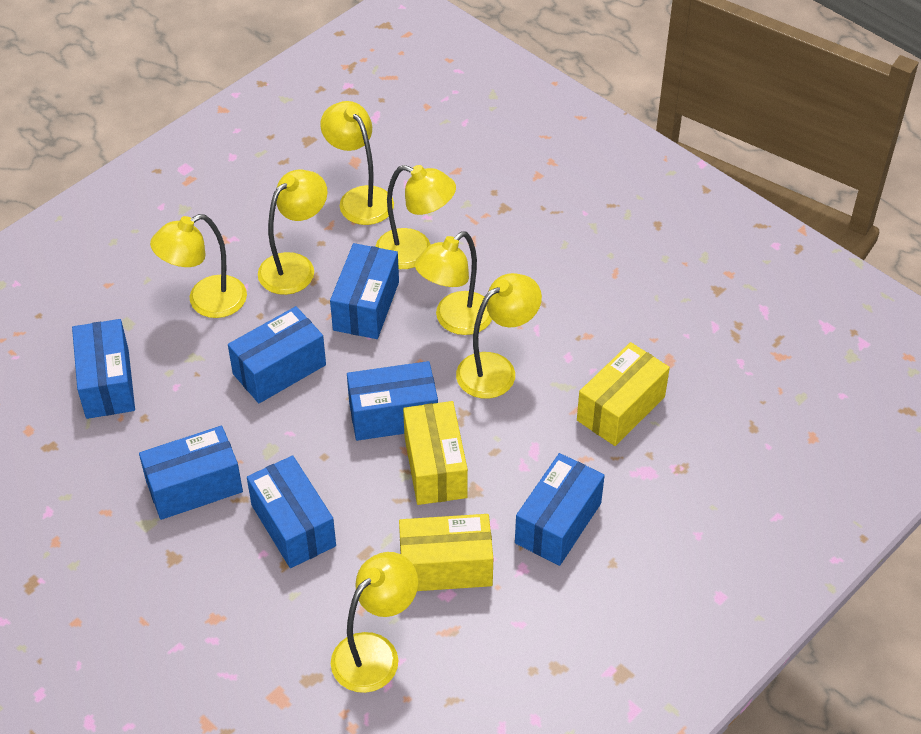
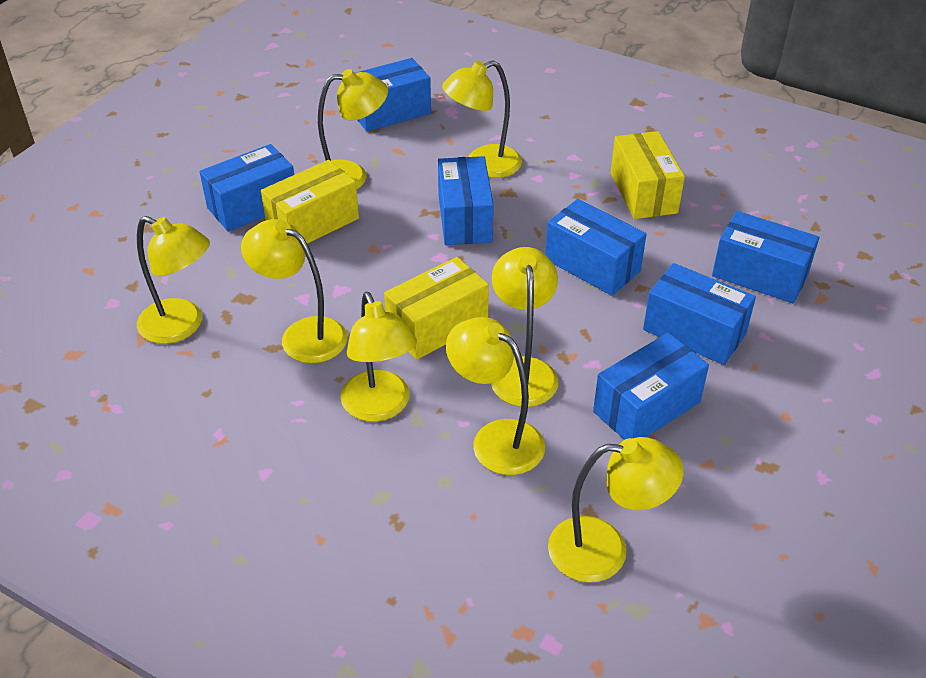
yellow lamp: [150,214,247,318] [258,170,328,295] [320,101,394,225] [331,552,418,693] [375,165,456,269] [414,231,492,335] [456,273,542,399] = 7 -> [137,216,210,344] [241,219,348,363] [318,69,388,189] [341,292,417,422] [442,61,522,178] [446,317,545,475] [491,247,558,407] [548,437,684,582] = 8

